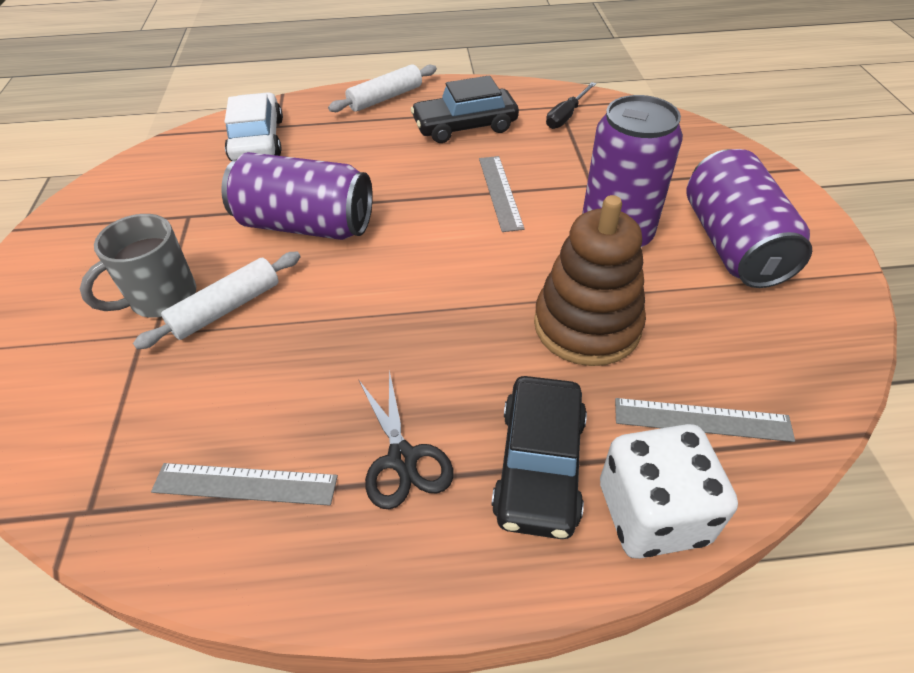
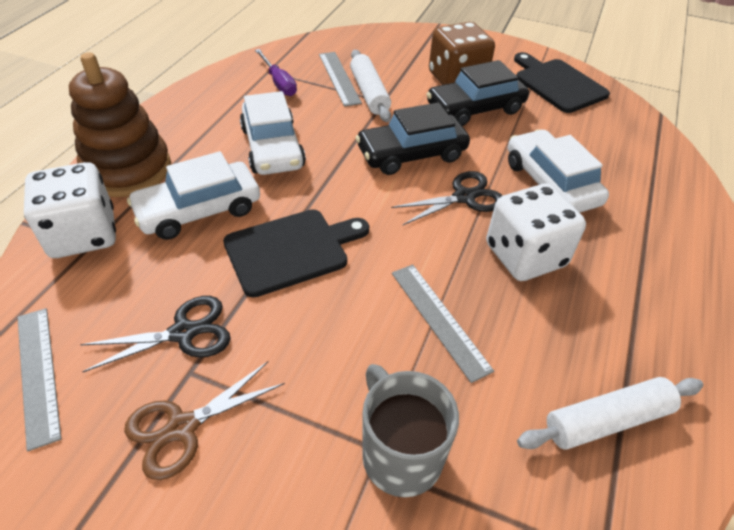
black cutting board: none = 0 -> [223,209,369,298] [514,52,610,113] = 2
black scissors: [359,370,454,509] = 1 -> [80,296,231,372] [391,171,503,225] = 2
black screwdriver: [546,82,596,129] = 1 -> none = 0
brown dice: none = 0 -> [429,22,495,85] = 1
brown scissors: none = 0 -> [124,361,285,480] = 1
purple can: [221,152,373,240] [582,95,683,247] [686,149,812,288] = 3 -> none = 0
purple screwdriver: none = 0 -> [255,49,297,96] = 1
white car: [225,92,283,161] = 1 -> [127,151,260,240] [240,91,306,175] [508,129,609,213] = 3
white dice: [600,424,738,559] = 1 -> [24,162,116,258] [486,183,586,281] = 2

